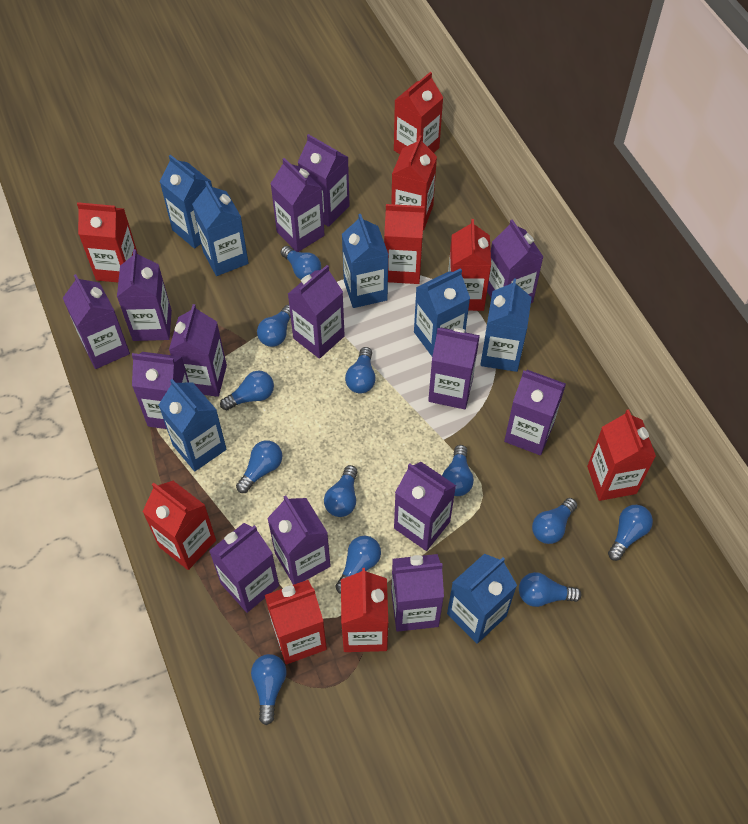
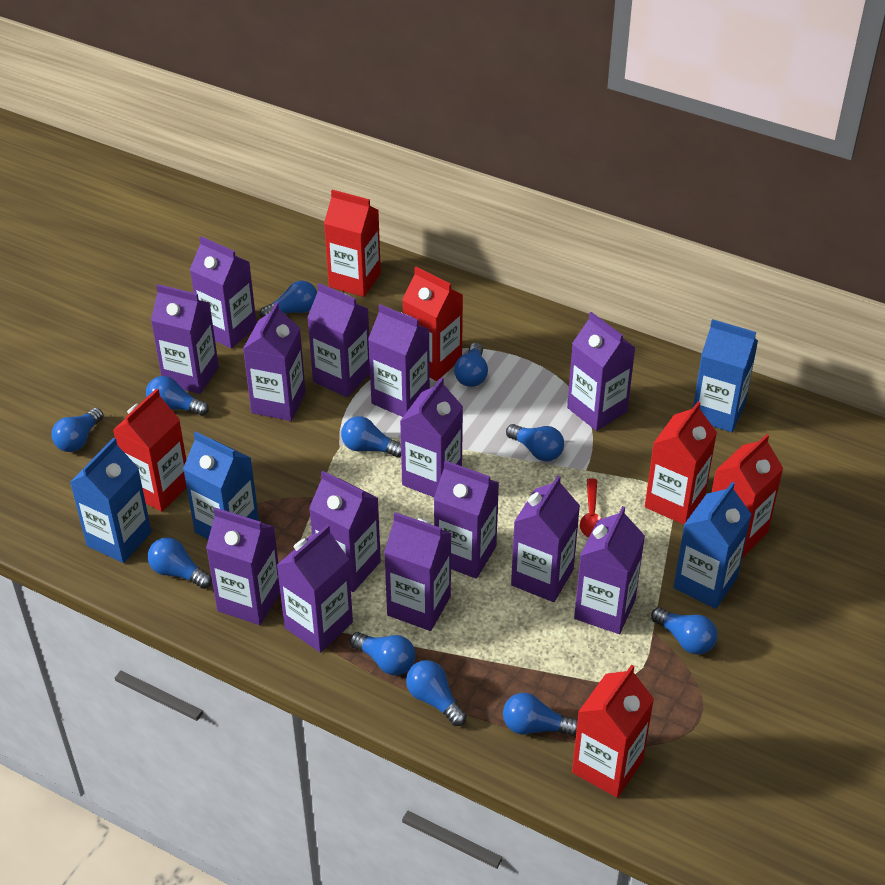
blue carton: [159,379,227,471] [160,155,212,248] [192,181,249,276] [342,214,389,308] [414,268,470,356] [447,554,517,644] [480,279,532,372] = 7 -> [70,438,152,563] [183,431,259,539] [674,482,752,609] [693,319,758,432] = 4
blue light bulb: [220,371,274,410] [236,440,282,493] [251,654,286,725] [257,305,291,347] [281,246,321,279] [324,465,358,517] [335,536,381,594] [345,347,376,393] [442,445,474,496] [519,572,581,607] [532,498,577,544] [608,505,653,561] = 12 -> [51,408,104,452] [146,376,209,416] [148,537,212,589] [260,281,317,318] [341,416,401,458] [350,632,416,675] [406,660,467,726] [454,343,488,387] [503,693,578,736] [506,424,564,461] [651,607,717,655] = 11
red carton: [77,202,138,282] [142,481,216,570] [265,580,327,664] [341,568,388,652] [384,204,424,284] [391,135,437,230] [394,72,443,154] [448,219,491,311] [587,409,656,501] = 9 -> [113,388,187,512] [324,190,381,297] [402,266,463,381] [572,665,654,798] [645,401,717,525] [712,434,783,558] = 6
red spoon: none = 0 -> [580,478,602,537] = 1

